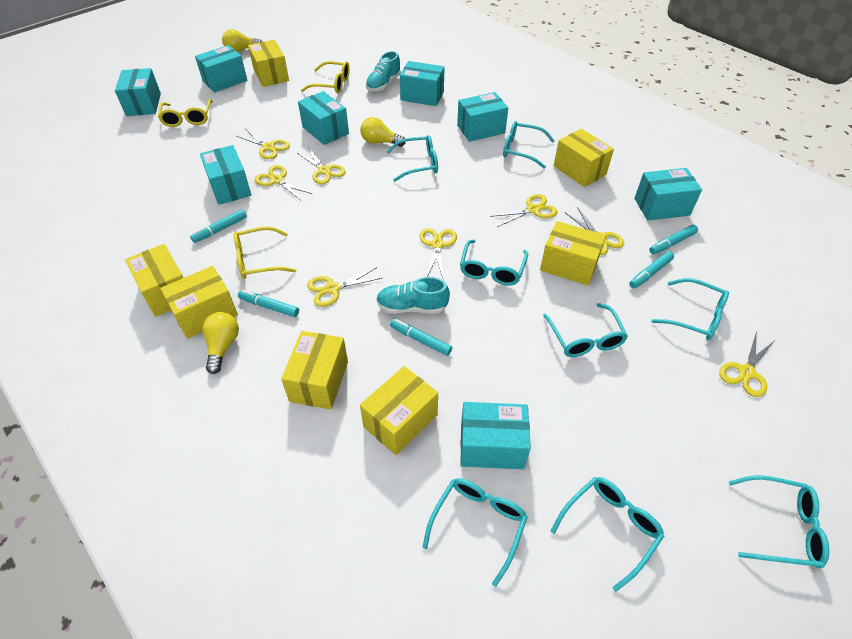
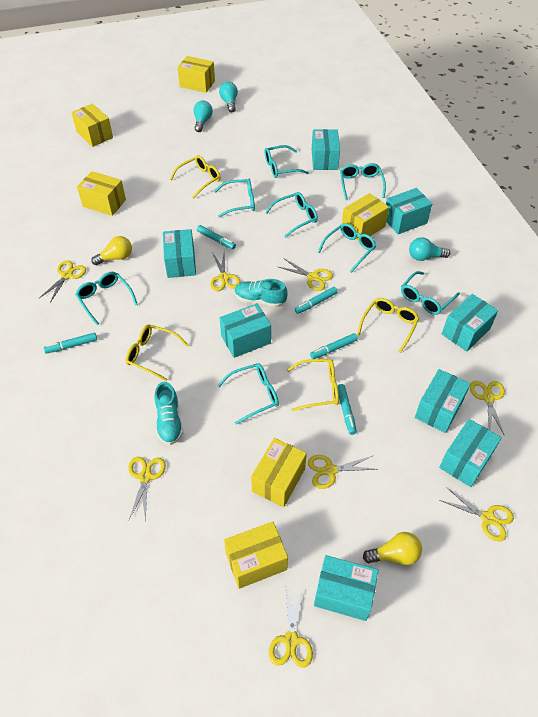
turquoise light bulb: none = 0 -> [194,100,213,132] [219,82,238,112] [409,237,450,261] = 3
yellow box: [125,244,183,317] [160,266,238,339] [248,40,289,87] [281,331,348,409] [360,366,438,455] [540,221,606,286] [554,129,614,187] = 7 -> [71,104,113,147] [77,171,126,216] [177,56,215,93] [224,521,288,589] [251,438,307,507] [342,193,389,242] = 6
yellow glasses: [158,99,212,127] [233,226,296,279] [301,61,350,93] = 3 -> [126,324,188,381] [170,155,221,199] [287,359,339,411] [357,298,419,353] = 4
yellow light bulb: [203,312,239,374] [222,29,262,52] [360,117,406,147] = 3 -> [91,236,132,265] [363,532,422,565] = 2

